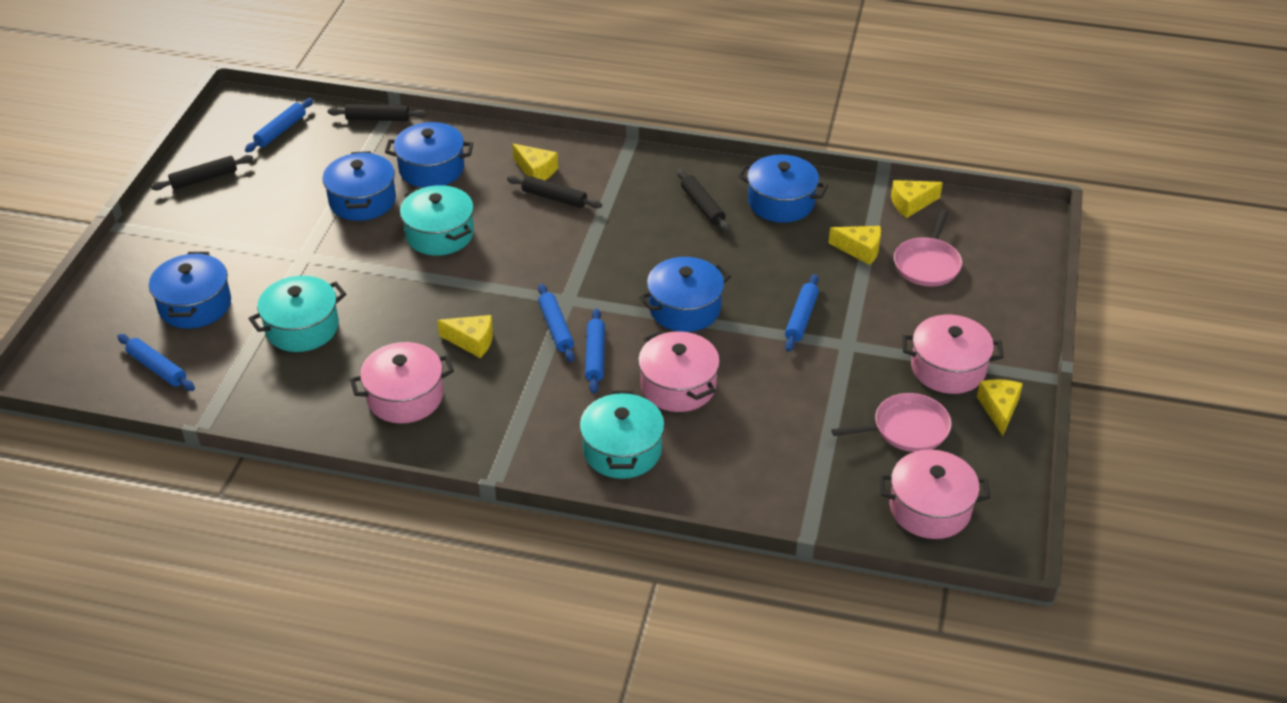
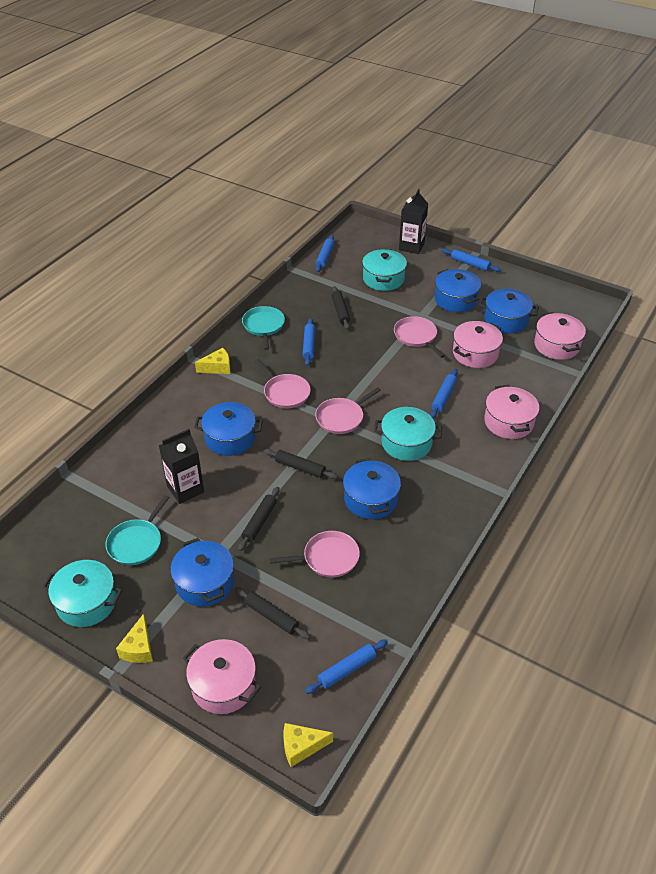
black carton: none = 0 -> [159,429,204,504] [399,189,428,254] = 2
pink pan: [831,393,952,452] [894,209,962,286] = 2 -> [255,359,311,408] [270,531,360,578] [315,387,381,434] [394,316,445,358] = 4
turquoise pan: none = 0 -> [106,495,170,565] [242,306,285,350] = 2
yellow cheese: [437,315,493,358] [512,144,558,180] [829,226,881,265] [891,180,943,218] [977,379,1023,436] = 5 -> [116,614,153,663] [195,348,231,374] [284,723,333,767] = 3

